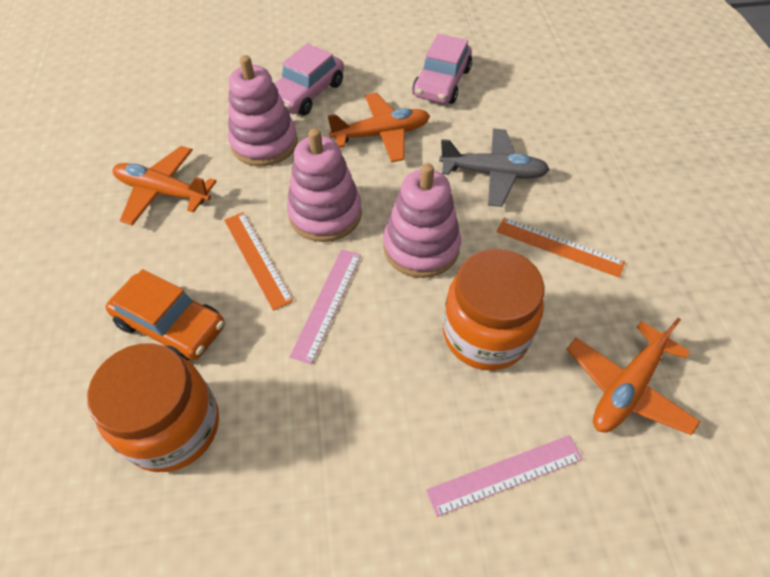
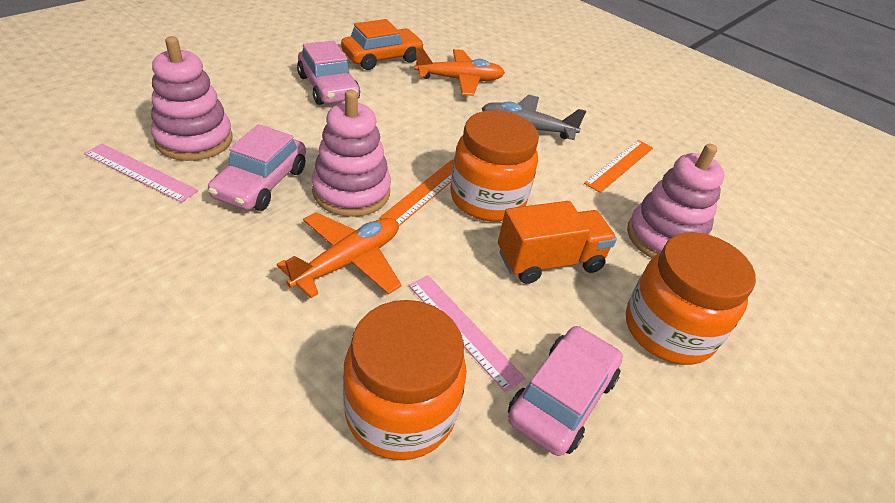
orange jar: [87,343,219,472] [443,249,545,370] = 2 -> [343,300,467,460] [450,110,539,221] [626,232,756,365] = 3
orange plane: [113,146,217,226] [327,93,430,162] [567,318,701,435] = 3 -> [277,212,402,298] [414,47,505,96] = 2
orange truck: none = 0 -> [498,201,617,284] = 1
pink car: [274,43,344,115] [412,34,472,104] = 2 -> [208,124,306,211] [297,41,360,105] [508,326,623,456] = 3

